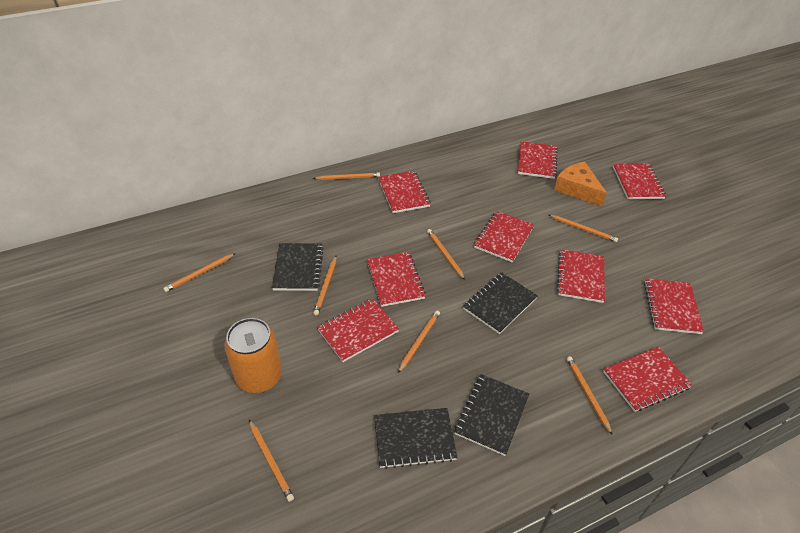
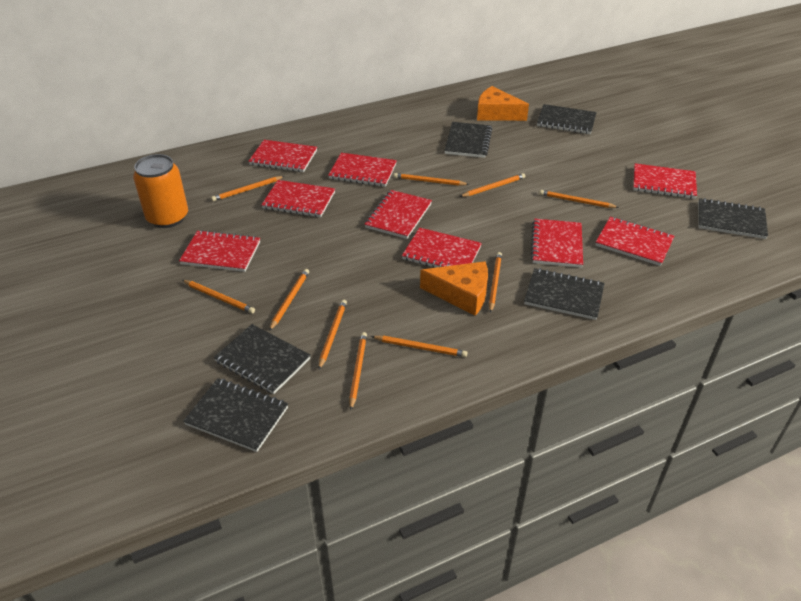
black notebook: [272,243,324,291] [374,408,457,469] [454,374,529,456] [463,272,538,334] = 4 -> [183,378,288,452] [214,324,311,394] [444,122,492,158] [524,268,605,320] [537,104,597,134] [698,198,768,239] = 6
orange cheese: [554,162,607,207] = 1 -> [420,261,488,316] [477,86,529,121] = 2
orange pencil: [163,253,236,292] [249,420,294,502] [313,173,380,180] [313,256,337,315] [398,311,440,373] [427,229,465,280] [549,215,618,242] [567,356,612,435] = 8 -> [182,280,255,314] [211,176,284,201] [269,269,309,331] [319,300,347,369] [349,332,367,410] [371,336,467,357] [394,173,470,186] [460,173,525,197] [489,252,502,313] [539,190,619,208] = 10

